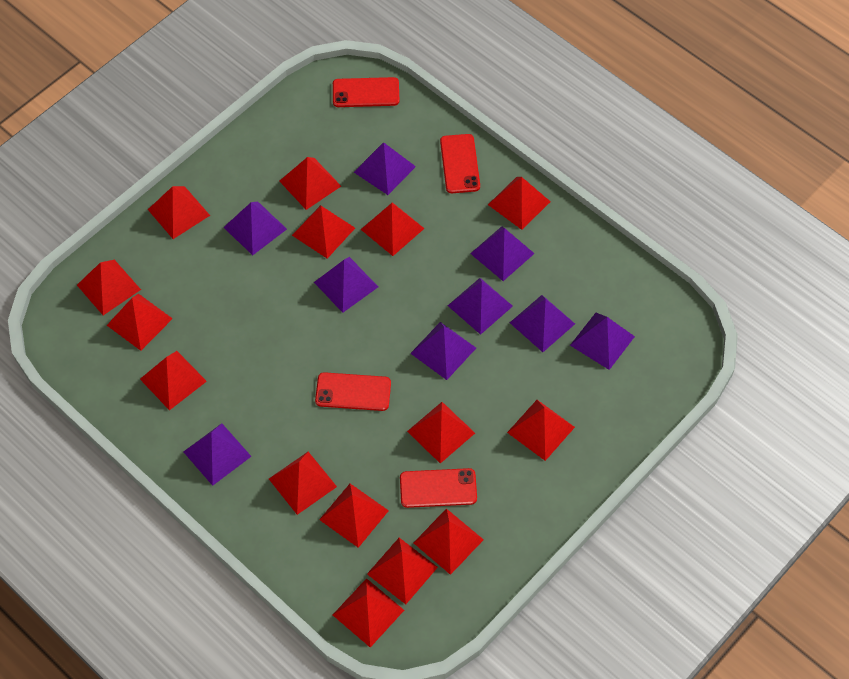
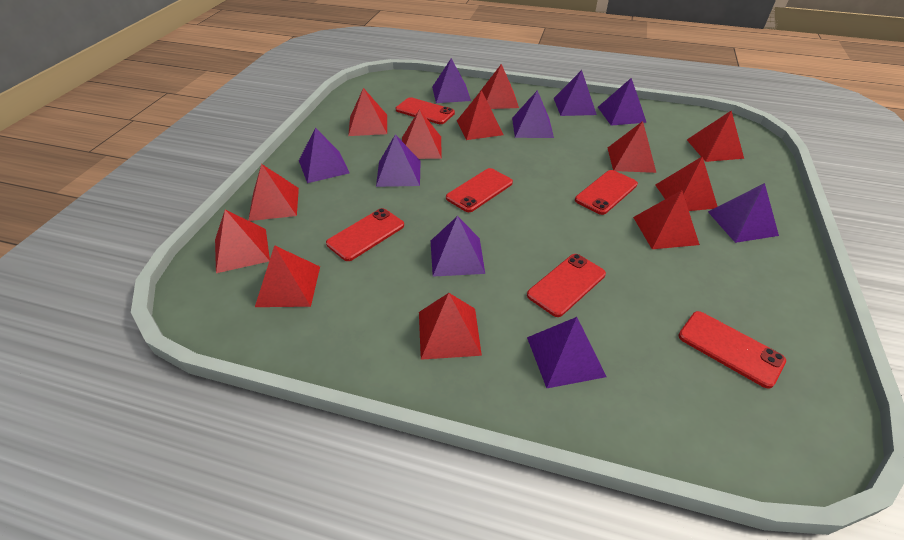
red phone: [315,372,391,411] [333,77,399,107] [400,468,477,508] [440,134,480,193] = 4 -> [326,208,404,261] [396,97,455,124] [446,168,513,212] [527,254,606,317] [575,170,638,215] [678,311,786,389] = 6
red pyramid: [77,260,141,315] [107,294,173,351] [140,351,207,410] [148,186,210,239] [269,452,337,515] [279,157,341,210] [292,205,355,259] [319,484,389,548] [333,578,404,647] [361,202,425,256] [367,538,438,604] [407,402,475,463] [413,508,484,575] [488,177,551,230] [507,400,575,461] = 15 -> [215,210,270,273] [248,164,299,221] [255,245,320,307] [348,88,387,136] [402,109,442,159] [419,293,482,360] [457,90,504,140] [481,64,519,109] [608,121,656,173] [633,190,700,249] [655,156,718,211] [687,111,744,162] = 12

